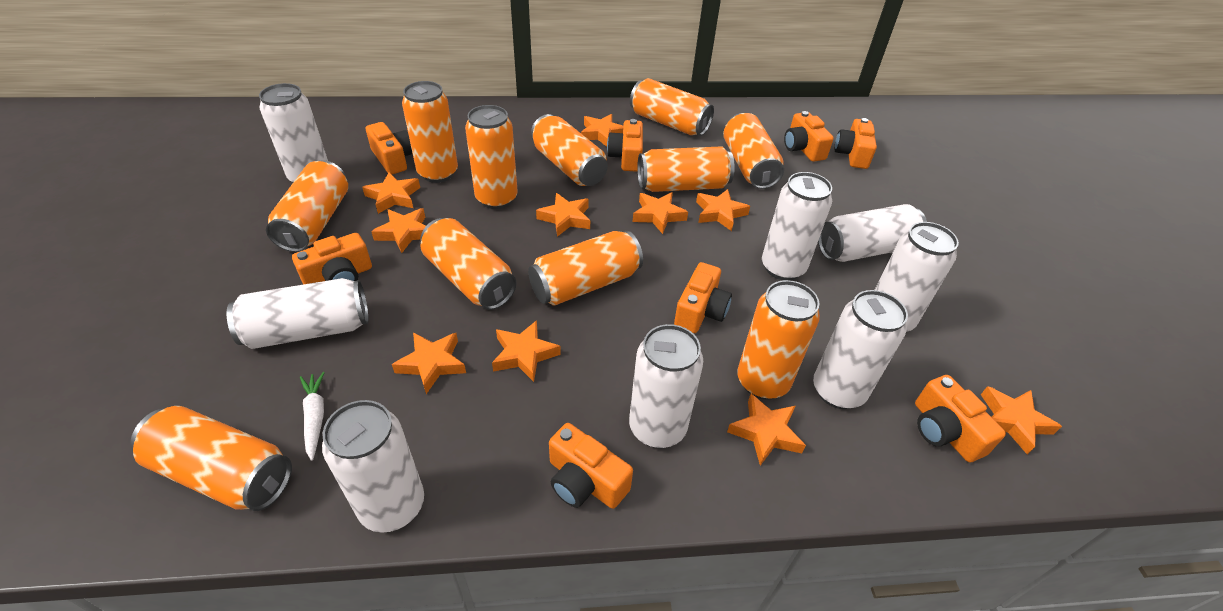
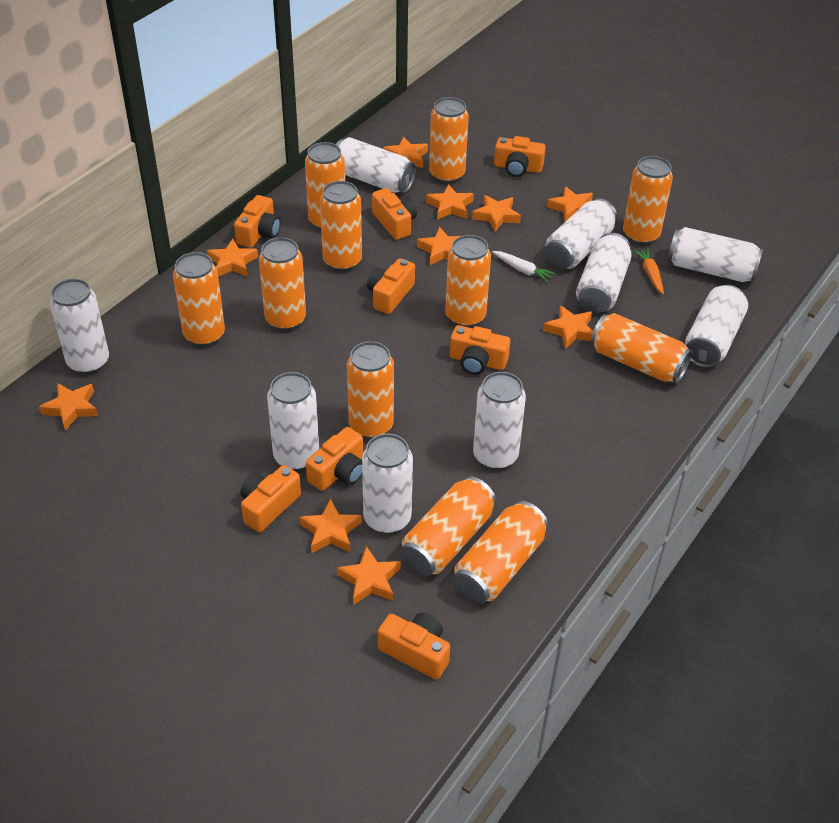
orange carrot: none = 0 -> [633,248,664,294] = 1
white can: [227,278,369,349] [259,83,328,182] [322,400,424,533] [629,324,703,448] [762,172,832,280] [813,290,908,409] [818,204,927,262] [875,222,959,332] = 8 -> [50,279,109,374] [267,372,319,471] [336,137,416,193] [362,434,413,534] [473,372,526,470] [545,198,617,269] [576,233,632,313] [668,227,763,282] [685,285,748,368] = 9

